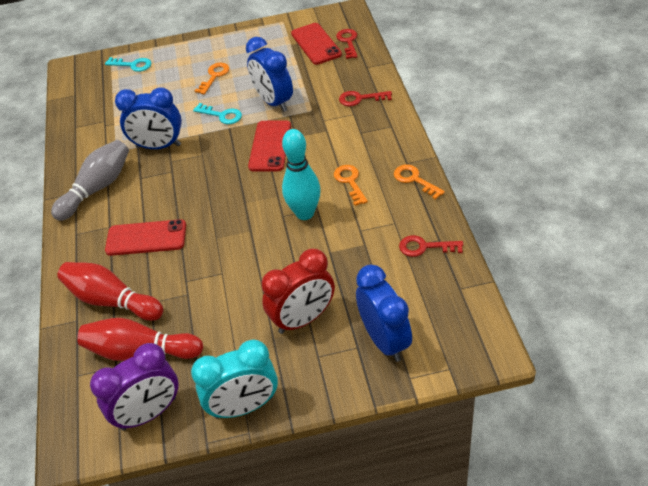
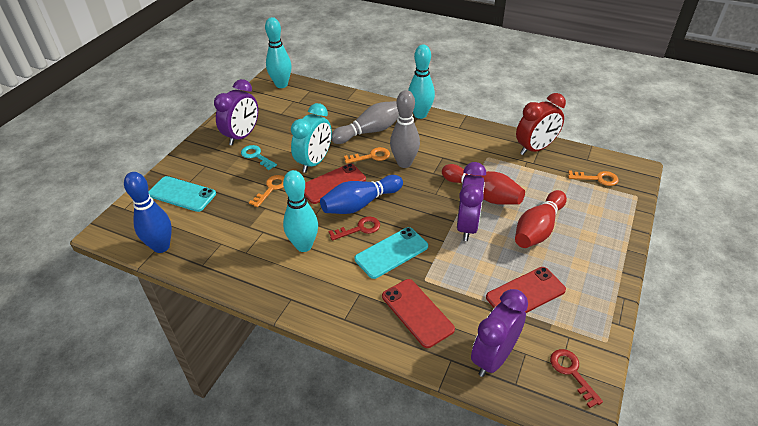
blue bowling pin: none = 0 -> [124,172,172,253] [320,175,403,214] = 2
blue clock: [115,87,182,149] [246,37,293,112] [356,265,412,362] = 3 -> none = 0
grey bowling pin: [51,140,129,221] = 1 -> [331,101,399,144] [390,90,420,168] = 2
purple clock: [90,343,179,431] = 1 -> [214,79,258,146] [457,162,486,241] [471,289,528,377] = 3
red key: [336,29,358,59] [339,91,392,106] [399,235,463,257] = 3 -> [329,216,380,241] [550,349,603,408] = 2
turquoise bowling pin: [282,129,321,220] = 1 -> [265,17,292,88] [283,170,318,252] [408,44,435,119] = 3
turquoise key: [105,57,151,72] [193,103,242,124] = 2 -> [241,145,277,170] = 1
turquoise phone: none = 0 -> [149,176,216,212] [355,227,428,279] = 2

